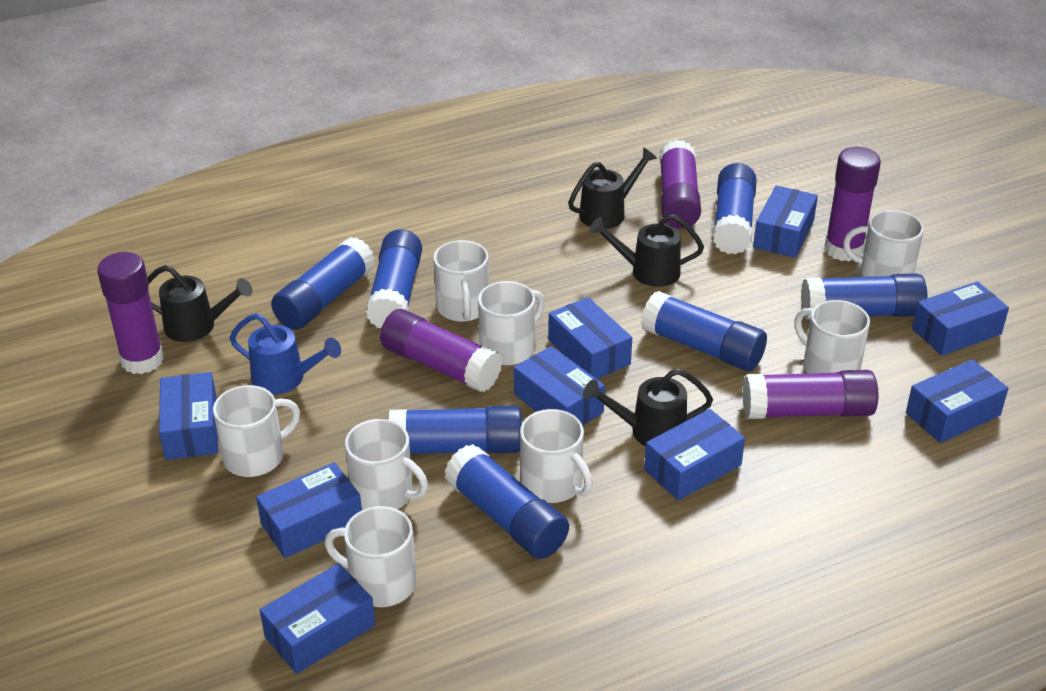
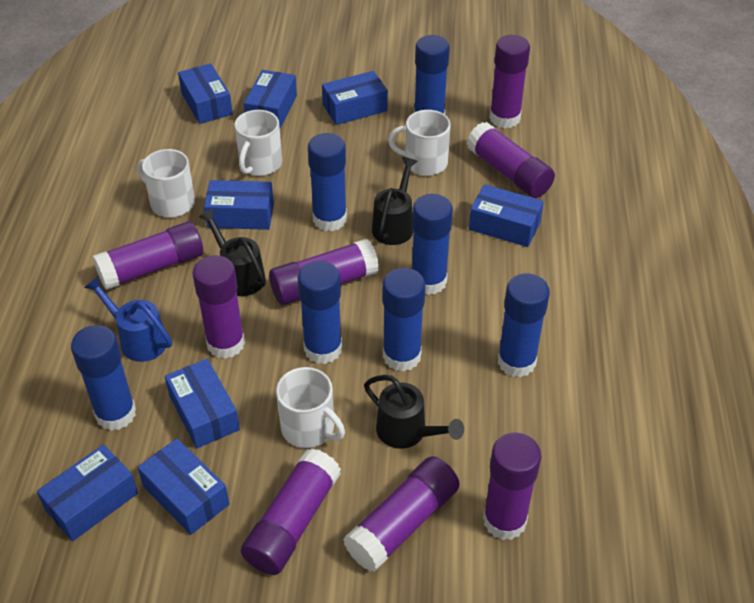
black watering can: [147,265,253,342] [568,147,657,229] [583,369,713,446] [589,214,704,287] = 4 -> [199,209,266,296] [364,375,464,449] [372,157,418,245] = 3
blue box: [159,372,218,460] [256,462,362,558] [260,563,375,674] [514,346,605,426] [548,297,632,379] [644,409,745,501] [753,185,818,258] [906,359,1009,443] [912,281,1009,356] = 9 -> [37,444,138,541] [137,438,229,535] [165,359,240,448] [178,63,233,124] [204,180,274,230] [244,70,297,128] [322,71,388,125] [469,184,544,247] = 8
purple glue stick: [97,252,164,374] [380,309,502,392] [659,140,701,229] [743,370,878,419] [824,147,881,261] = 5 -> [93,221,203,290] [192,255,245,359] [241,448,341,575] [269,239,379,305] [343,456,460,572] [467,122,555,198] [483,433,541,540] [489,35,530,128] = 8
white mug: [213,385,300,477] [325,506,417,607] [345,419,428,510] [433,240,489,322] [478,281,545,365] [520,409,593,503] [795,300,870,374] [843,210,924,277] = 8 -> [137,149,195,217] [234,110,282,176] [276,367,345,448] [388,110,451,176] = 4

